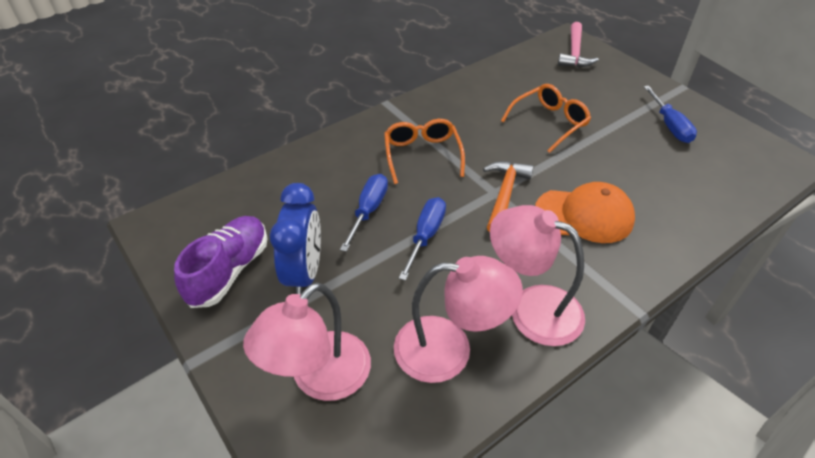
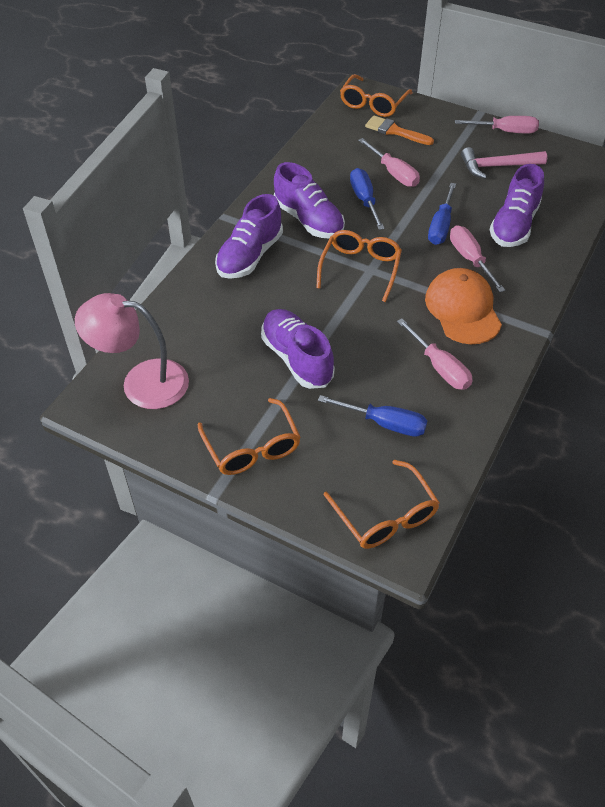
blue clock: [270,183,321,295] = 1 -> none = 0
orange brush: none = 0 -> [365,115,434,145] = 1
orange glasses: [384,119,465,184] [501,84,591,153] = 2 -> [198,398,301,475] [316,230,402,302] [324,460,440,549] [340,74,413,117] = 4
orange hammer: [483,161,534,232] = 1 -> none = 0
pink lamp: [243,282,371,401] [394,256,523,383] [490,205,585,346] = 3 -> [75,293,189,409] = 1
pink screwdriver: none = 0 -> [358,138,420,187] [397,318,472,390] [450,226,505,292] [455,116,539,133] = 4
purple shoe: [174,216,267,308] = 1 -> [215,194,283,279] [261,309,335,389] [274,162,345,238] [490,164,544,247] = 4

